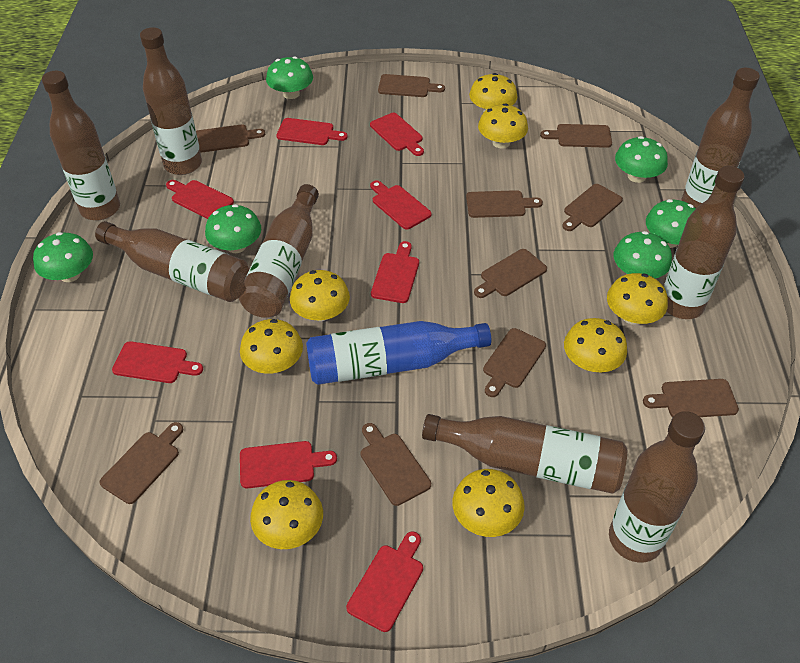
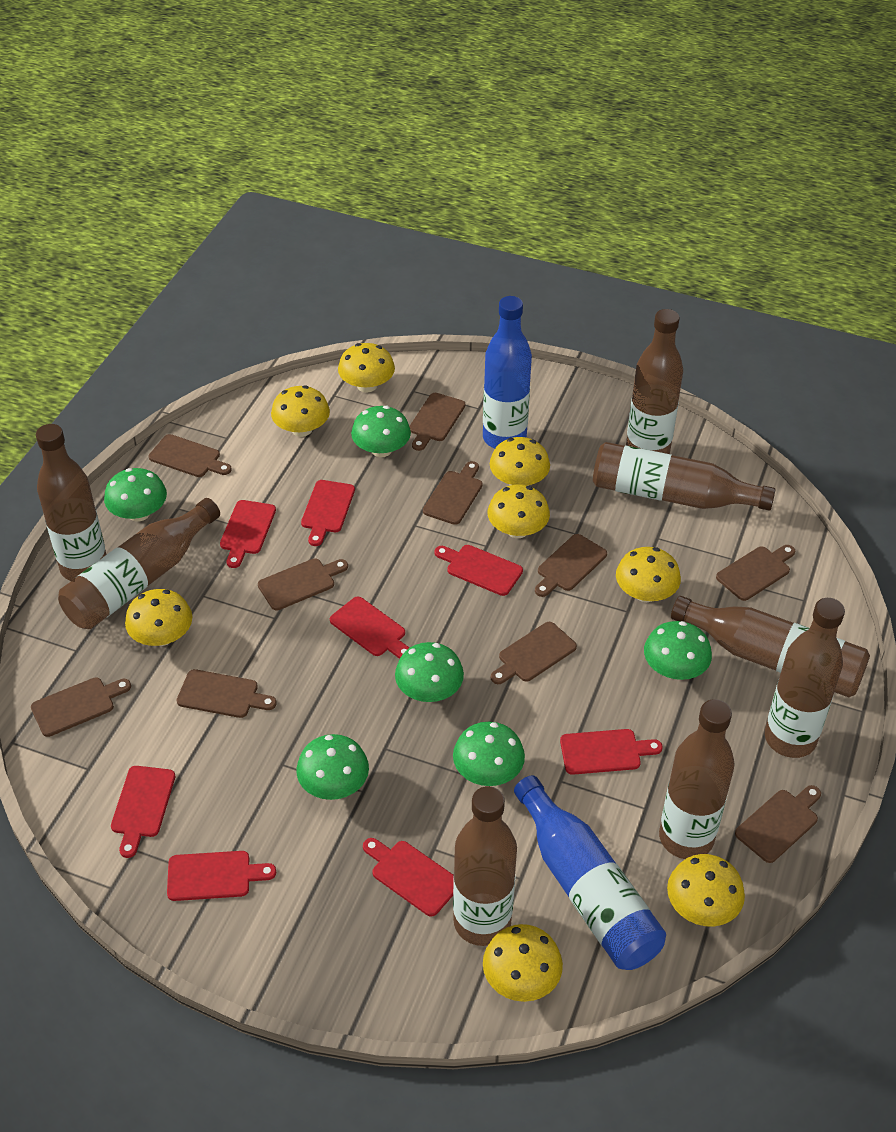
blue bottle: [306,321,491,385] = 1 -> [483,296,532,448] [514,775,666,970] = 2

